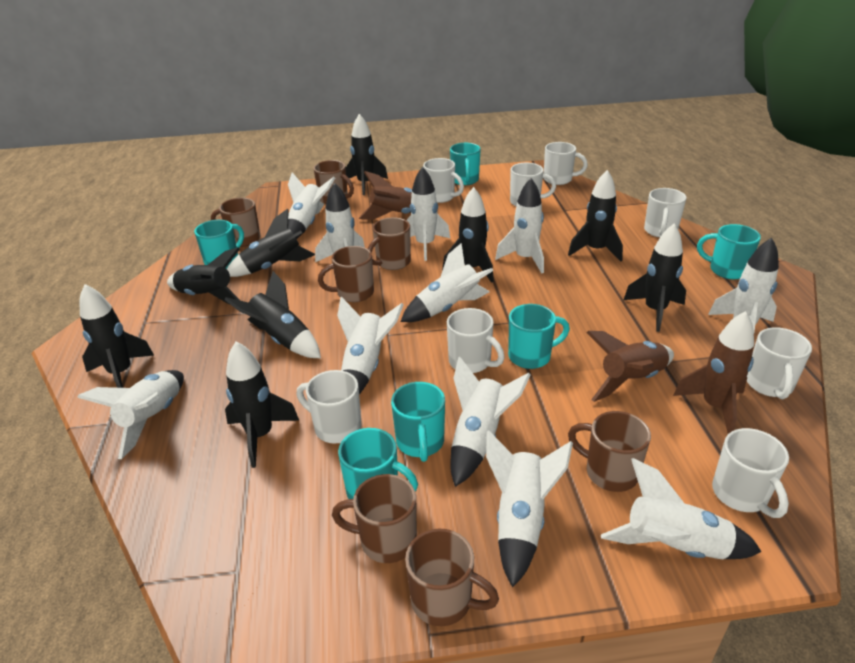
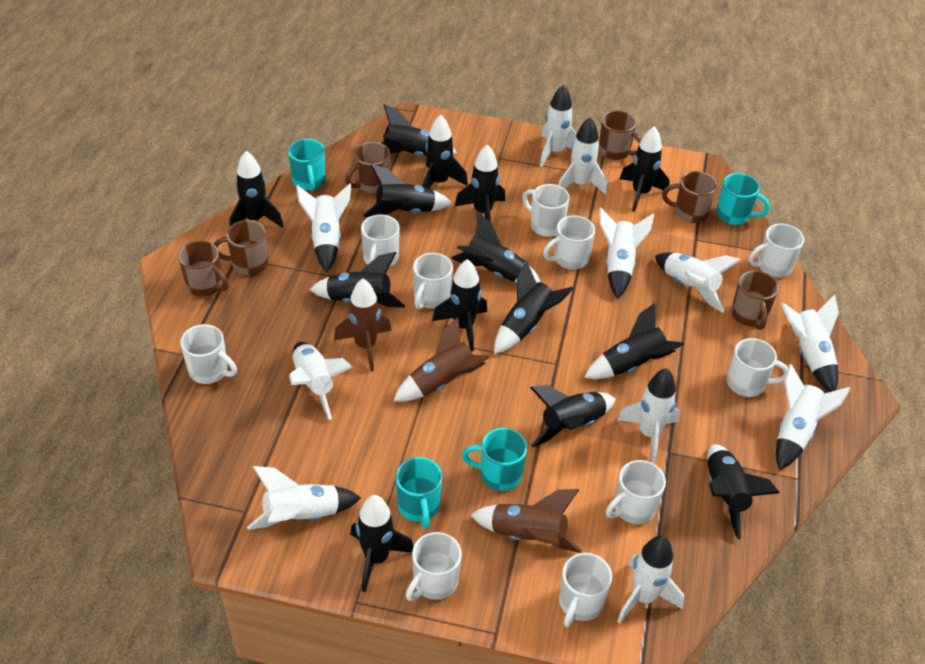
black rocket: [80,284,154,388] [167,247,241,304] [224,271,321,358] [225,341,299,468] [227,209,315,277] [346,114,388,195] [442,187,494,283] [568,170,623,262] [624,224,686,332] = 9 -> [229,151,284,228] [309,252,405,308] [350,495,414,592] [363,164,452,217] [381,104,457,156] [422,115,468,189] [432,259,487,351] [451,212,541,283] [455,145,505,222] [494,261,573,354] [530,385,615,447] [584,303,684,379] [620,126,670,212] [707,444,780,539] = 14
brown mug: [211,198,260,247] [314,160,354,204] [318,246,374,302] [332,474,417,563] [368,217,411,270] [405,529,499,626] [568,411,651,492] = 7 -> [178,240,229,296] [213,220,268,275] [346,142,390,193] [599,110,642,160] [662,171,717,223] [731,271,779,330] = 6
turquoise mug: [194,220,244,269] [338,428,418,499] [391,382,445,462] [450,143,481,185] [508,304,570,369] [697,224,761,279] = 6 -> [288,139,325,191] [396,457,443,529] [462,428,527,491] [716,173,770,225] = 4
white mug: [297,370,361,444] [423,158,464,203] [447,308,505,373] [510,163,556,206] [544,142,588,185] [644,188,687,237] [712,428,789,518] [747,327,812,399] = 8 -> [180,324,237,384] [361,214,400,267] [406,532,462,601] [413,253,453,309] [522,184,570,237] [543,215,595,269] [559,553,612,627] [606,460,666,524] [727,338,788,397] [749,224,804,277] = 10

